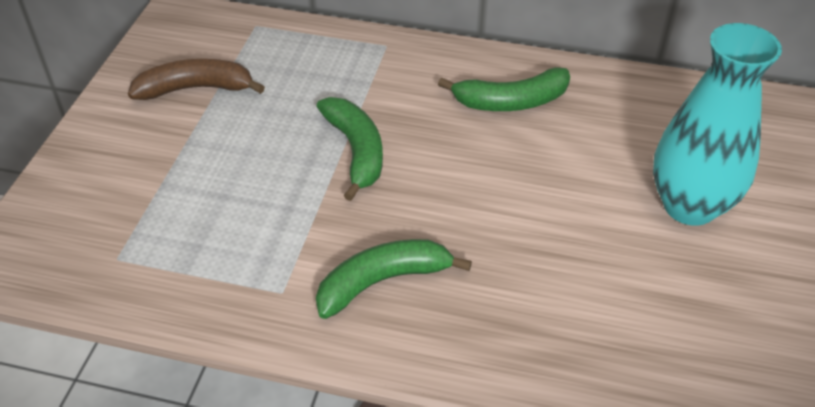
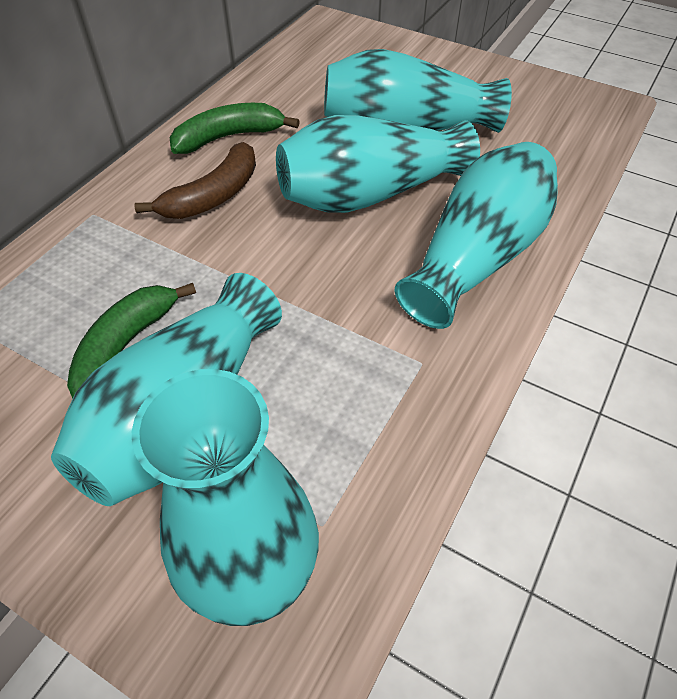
green banana: [316,97,383,201] [316,239,472,319] [438,67,570,111] = 3 -> [67,283,196,399] [170,103,300,154] = 2
turquoise vase: [653,23,782,226] = 1 -> [51,273,282,506] [132,369,319,626] [276,115,480,213] [324,49,512,133] [395,142,558,329] = 5

